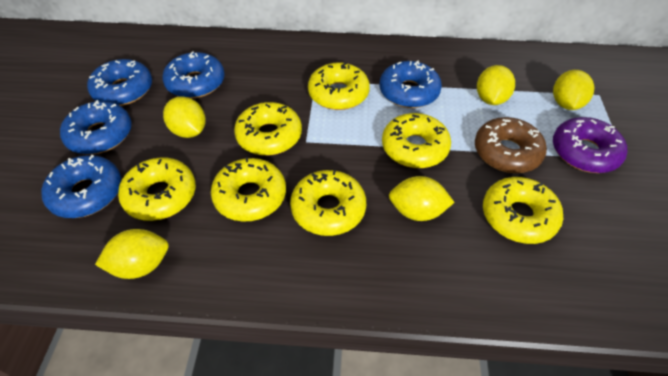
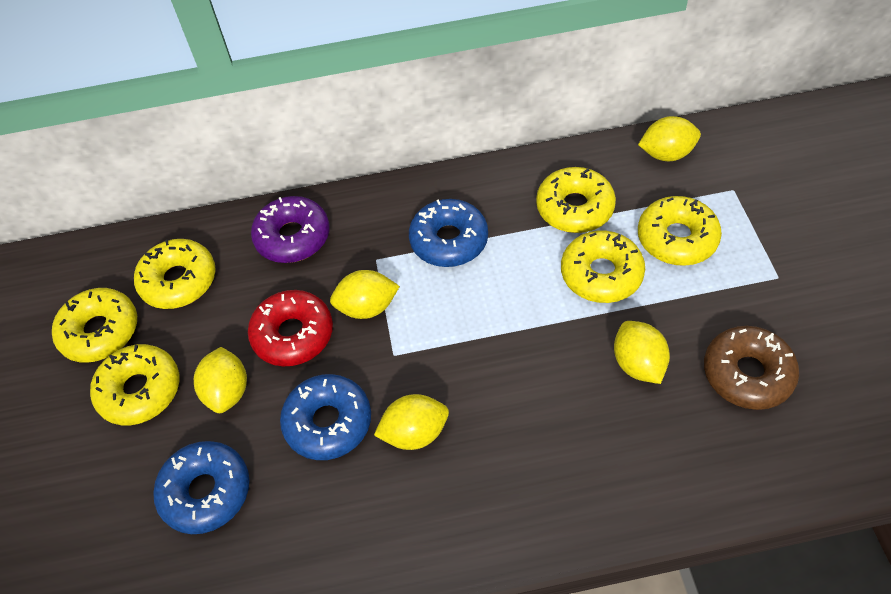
blue donut: [41,155,122,218] [60,100,132,155] [87,59,152,106] [162,51,225,98] [380,60,442,108] = 5 -> [153,441,250,534] [280,374,371,460] [409,199,488,267] = 3
red donut: none = 0 -> [248,290,333,366] = 1
yellow donut: [118,157,196,221] [211,157,286,222] [234,102,302,156] [290,170,366,236] [308,62,370,110] [382,113,451,168] [483,177,563,244] = 7 -> [52,288,137,363] [90,344,179,425] [134,239,216,309] [536,167,616,233] [561,231,645,303] [638,196,722,266] = 6

